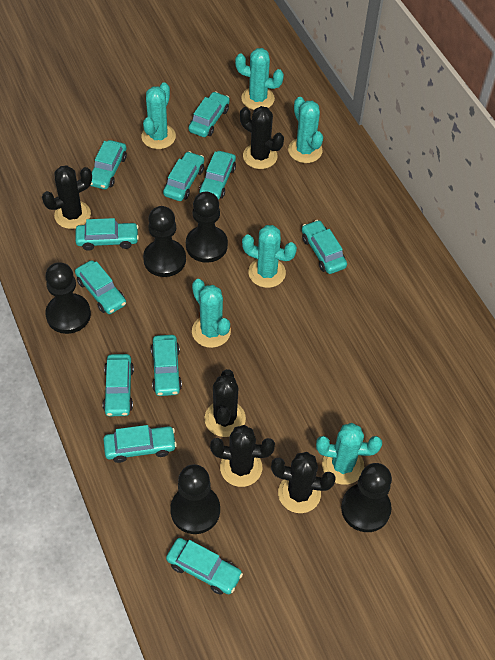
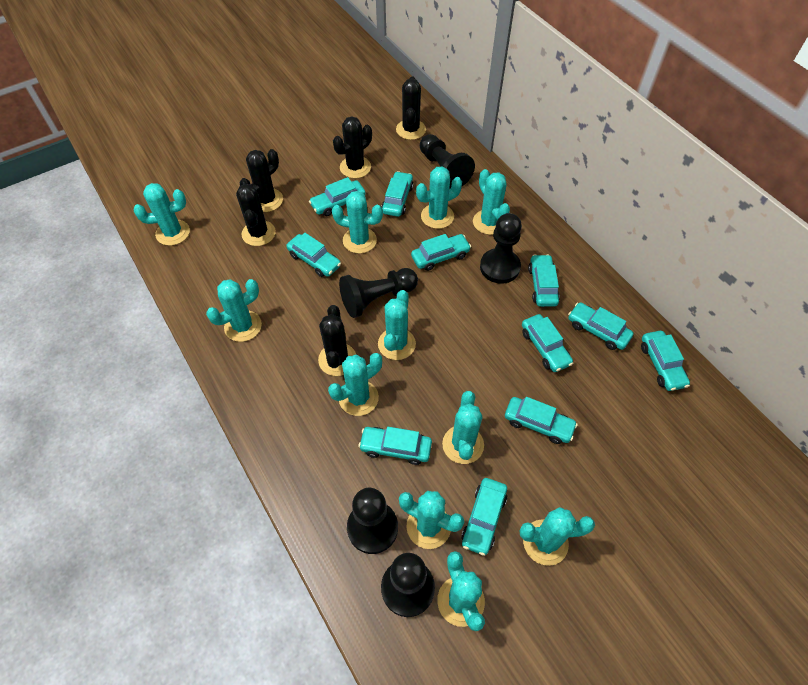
turquoise cactus: [142,82,176,149] [192,279,231,348] [235,48,284,110] [242,225,297,288] [288,97,323,163] [316,423,382,485] = 6 -> [134,183,190,246] [206,279,262,342] [328,353,382,416] [332,191,383,254] [378,290,416,360] [399,491,464,549] [416,166,462,229] [437,551,485,631] [442,391,484,464] [473,169,510,235] [519,507,595,566] = 11

